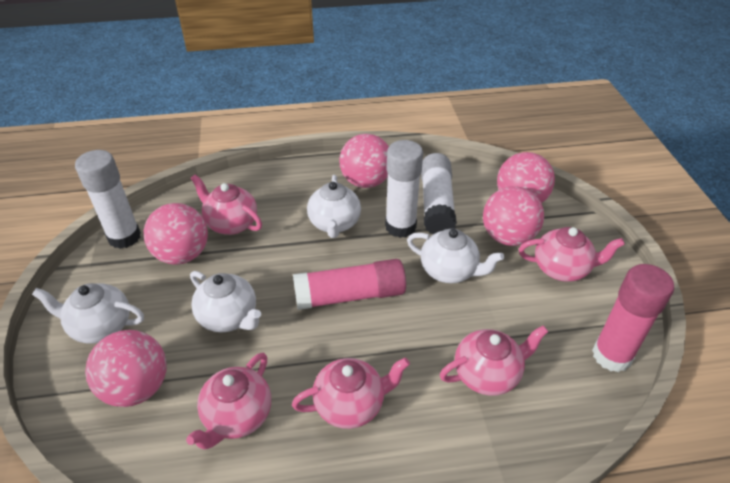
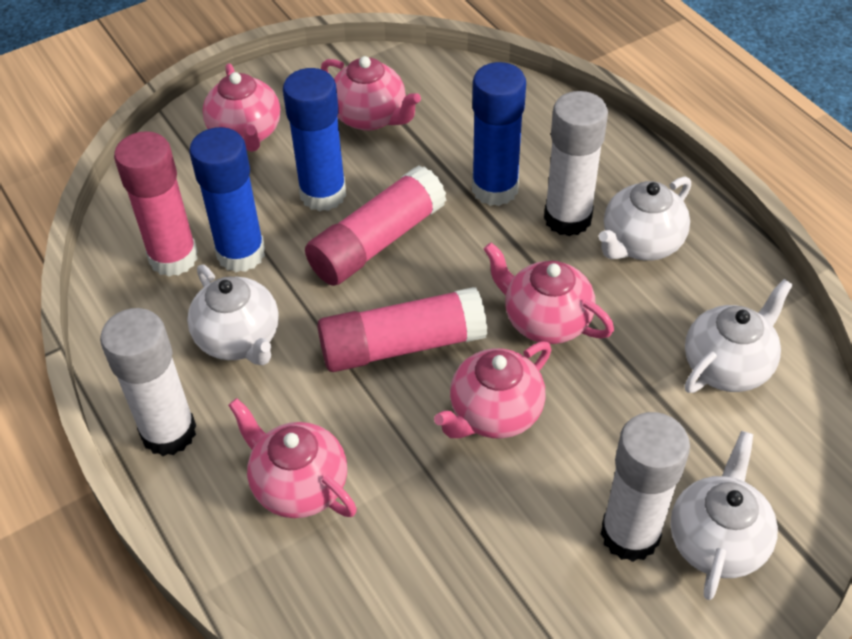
blue glue stick: none = 0 -> [189,127,265,272] [283,68,346,212] [472,62,526,206] = 3
pink ball: [85,330,167,407] [144,203,208,265] [339,134,389,188] [483,186,544,246] [497,152,555,203] = 5 -> none = 0
pink glue stick: [293,259,406,310] [592,264,674,372] = 2 -> [114,131,198,277] [305,166,446,286] [317,287,487,372] = 3

